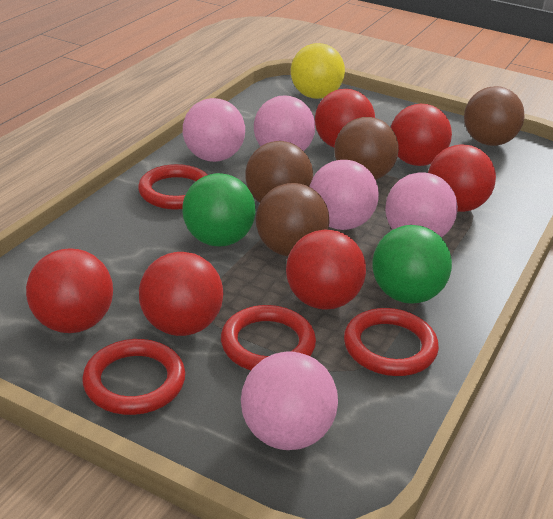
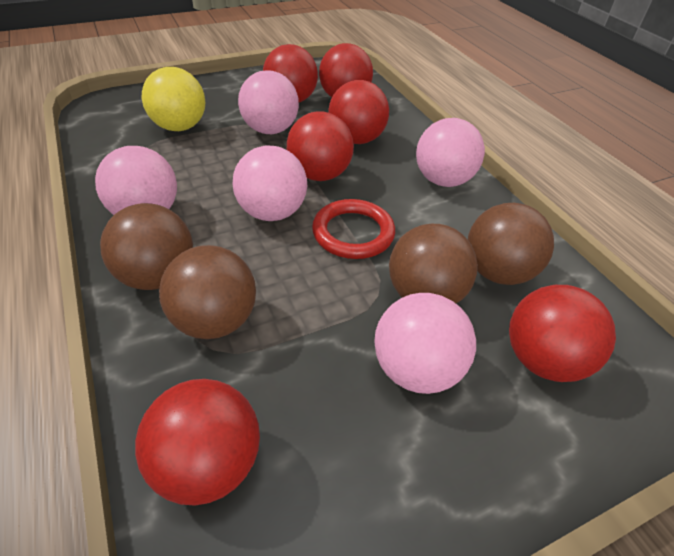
green ball: [182,173,256,246] [373,225,452,303] = 2 -> none = 0
red ring: [82,339,185,415] [138,164,208,210] [221,305,316,370] [344,308,439,376] = 4 -> [312,199,395,259] = 1

